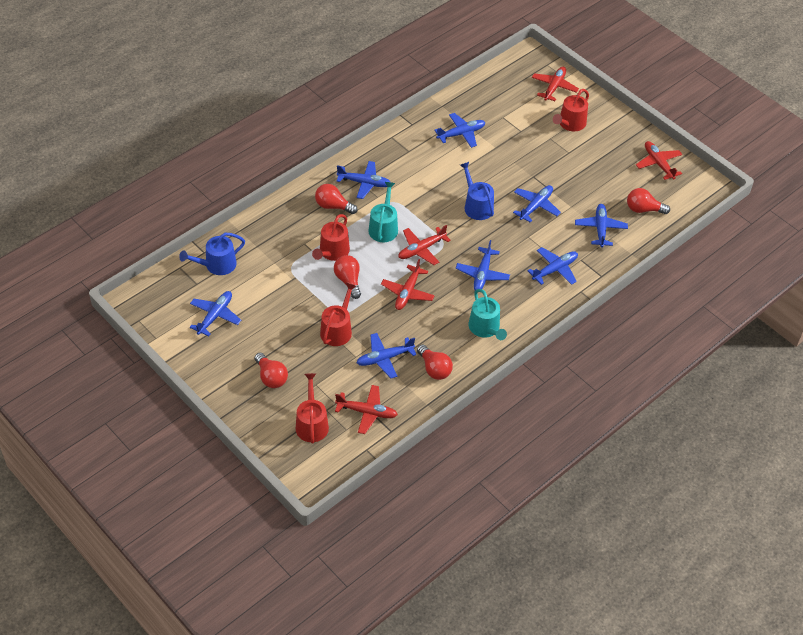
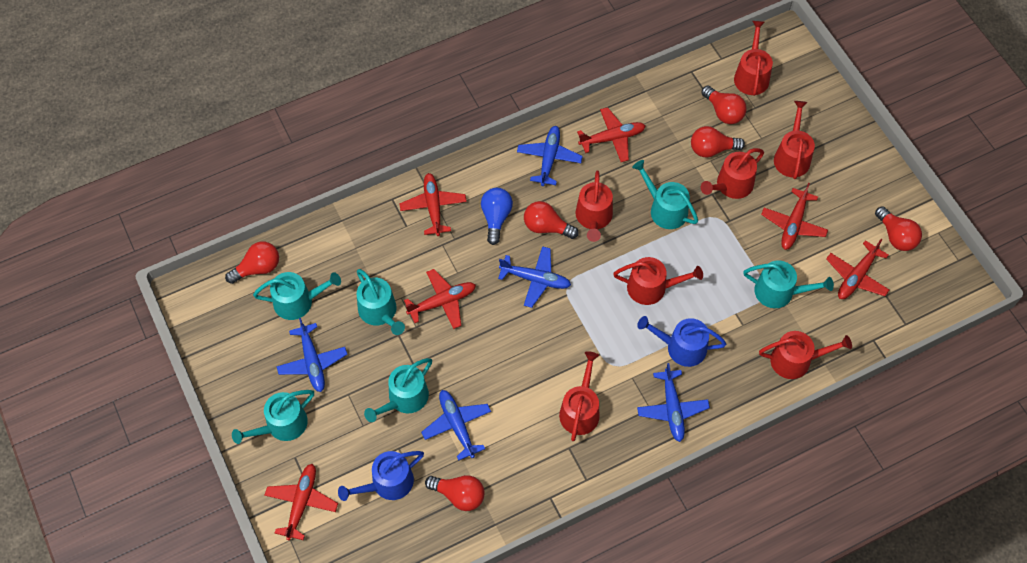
blue light bulb: none = 0 -> [481,188,513,245] = 1
blue plane: [190,291,241,336] [336,161,390,199] [357,333,417,378] [434,113,486,148] [456,240,510,291] [513,185,561,223] [528,247,578,285] [575,204,628,248] = 8 -> [276,318,348,392] [421,390,491,461] [498,246,571,308] [517,126,583,186] [637,363,710,442] = 5
red light bulb: [255,353,288,388] [315,184,357,214] [334,255,361,299] [417,345,453,380] [627,188,670,214] = 5 -> [225,241,279,284] [425,475,485,511] [524,201,579,239] [691,126,745,157] [701,86,747,124] [875,206,922,251] = 6
red plane: [335,385,398,434] [381,259,435,310] [398,225,451,265] [532,67,579,101] [636,141,682,180] = 5 -> [264,464,338,541] [399,173,467,236] [404,269,476,329] [577,107,645,162] [761,183,828,250] [826,239,889,299] = 6
red watering can: [296,373,329,444] [312,214,350,261] [320,282,356,346] [553,89,589,131] = 4 -> [559,351,599,441] [576,171,613,242] [613,257,703,305] [701,148,764,199] [734,21,773,96] [759,331,852,379] [774,101,815,179] = 7
turquoise watering can: [368,182,398,242] [468,289,507,340] = 2 -> [232,390,314,444] [253,272,341,320] [357,269,405,335] [364,358,432,422] [632,160,698,229] [743,260,834,308] = 6

